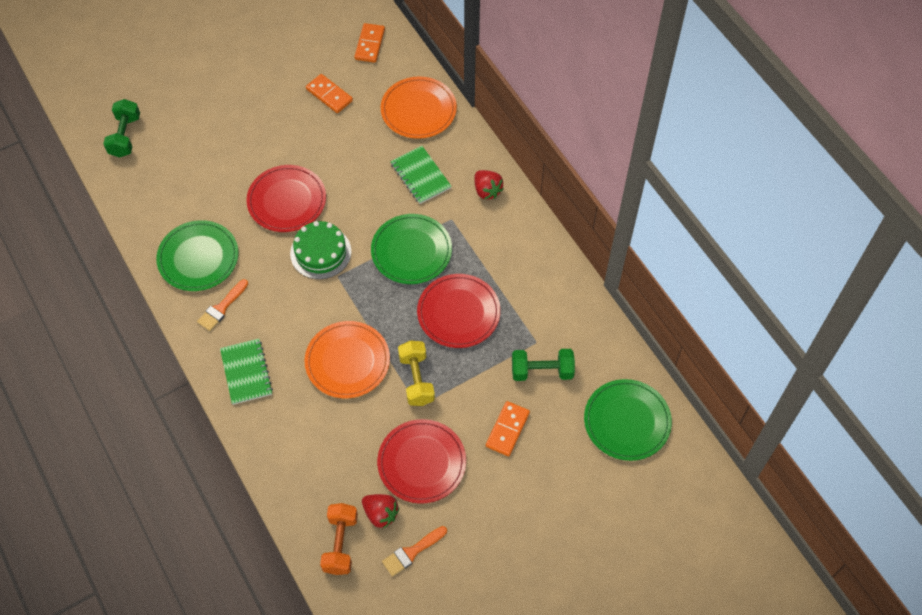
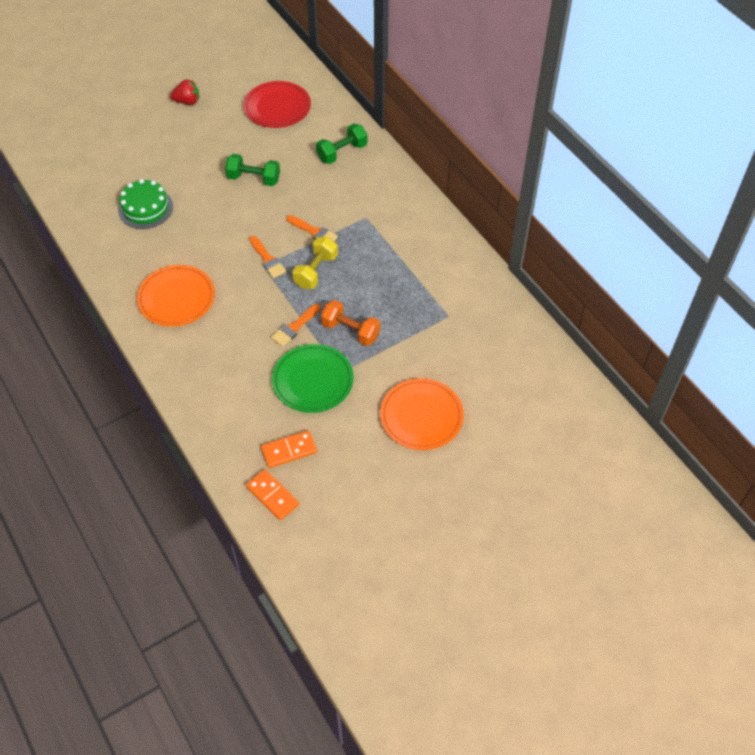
green notebook: [220,339,273,405] [390,146,451,204] = 2 -> none = 0
green plate: [156,220,239,291] [371,214,452,284] [584,379,672,461] = 3 -> [272,344,354,413] = 1
orange brush: [197,279,248,331] [382,526,447,577] = 2 -> [249,236,286,278] [271,304,321,347] [287,215,338,241] = 3
orange domino: [306,74,353,113] [354,23,385,63] [486,401,530,456] = 3 -> [246,469,299,520] [261,430,317,468] = 2
red plate: [246,165,326,232] [377,419,466,504] [417,274,501,348] = 3 -> [243,81,311,128] = 1
red strawberry: [362,494,399,529] [475,170,504,199] = 2 -> [170,79,199,105] = 1

